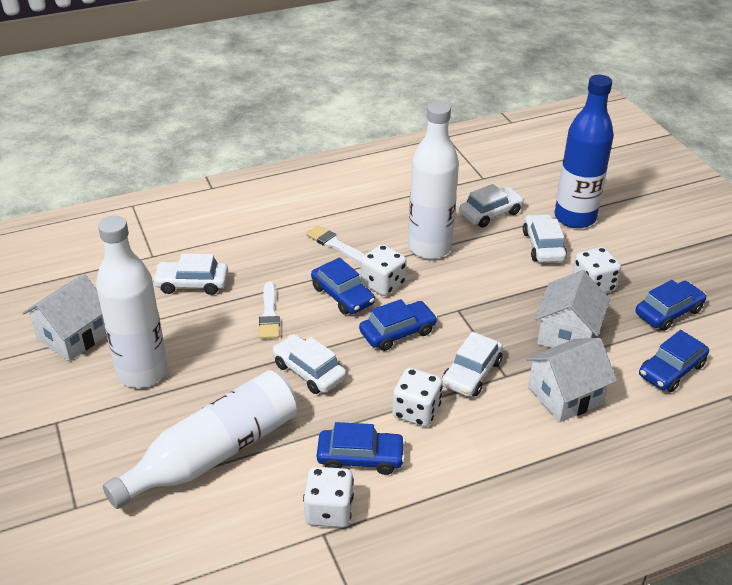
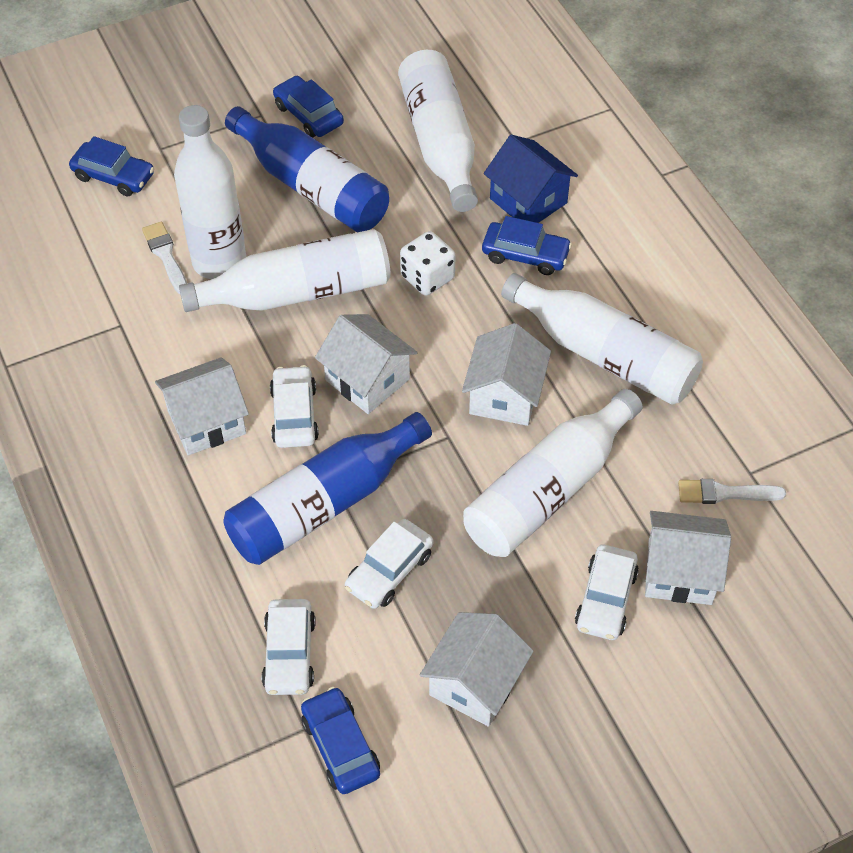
blue bottle: [555,75,614,228] = 1 -> [223,412,432,565] [225,106,389,232] = 2
blue car: [311,257,375,315] [317,422,405,475] [359,299,437,351] [635,280,706,331] [639,330,709,392] = 5 -> [69,136,154,197] [273,76,344,138] [301,687,380,794] [482,216,572,275] = 4
blue house: none = 0 -> [484,135,578,223] = 1
white bottle: [96,216,167,388] [103,370,298,509] [408,101,459,259] = 3 -> [174,105,246,279] [179,229,391,312] [398,50,478,212] [463,389,643,557] [501,273,703,405] = 5
white car: [152,254,228,295] [272,334,346,394] [442,332,503,397] [459,184,524,228] [523,214,567,263] = 5 -> [261,599,316,695] [270,365,319,448] [345,519,433,609] [575,545,639,640] = 4
white dice: [303,467,354,528] [361,244,407,296] [392,367,443,427] [572,247,621,293] = 4 -> [400,231,456,296] = 1
white house: [23,274,107,361] [526,338,617,423] [535,270,610,348] = 3 -> [155,357,249,455] [315,314,418,414] [420,612,534,727] [462,323,551,426] [645,511,731,605] = 5

